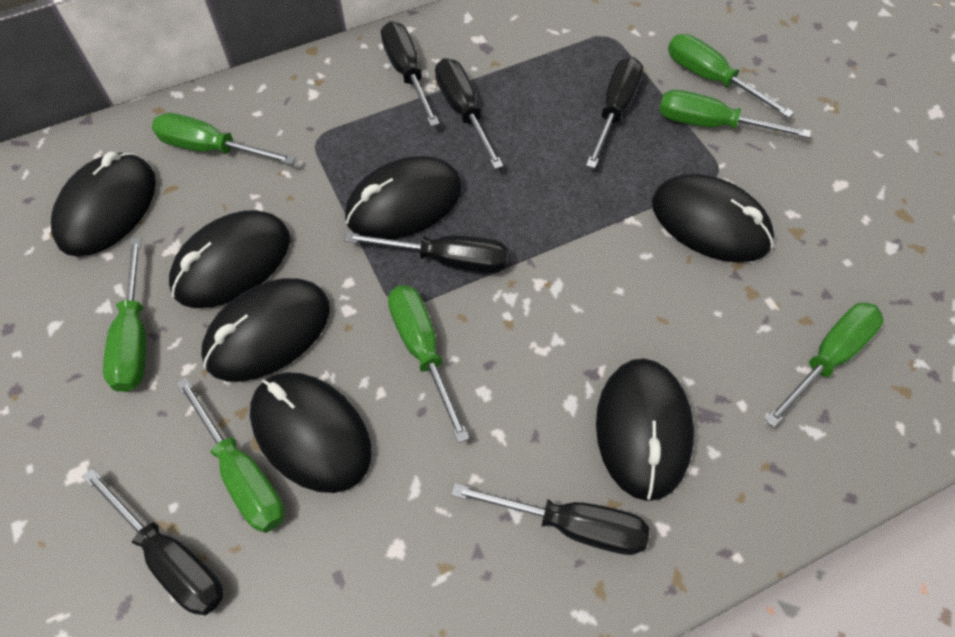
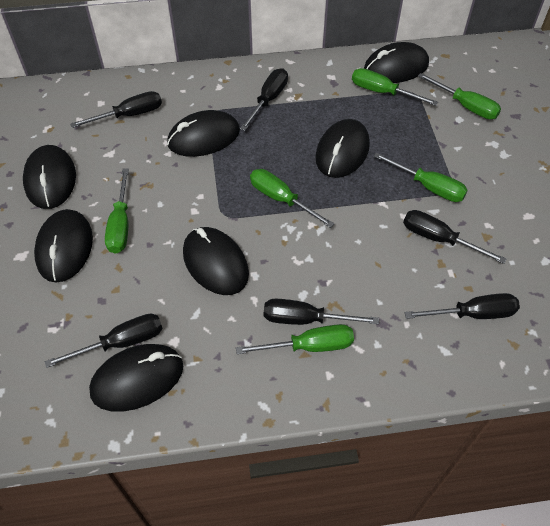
green screwdriver: [103,237,146,392] [152,113,296,165] [176,377,285,533] [388,285,469,443] [659,90,811,138] [668,34,794,118] [765,303,884,428] = 7 -> [105,168,129,254] [236,324,354,354] [250,169,334,228] [352,68,438,106] [373,152,468,202] [418,73,501,119] = 6

